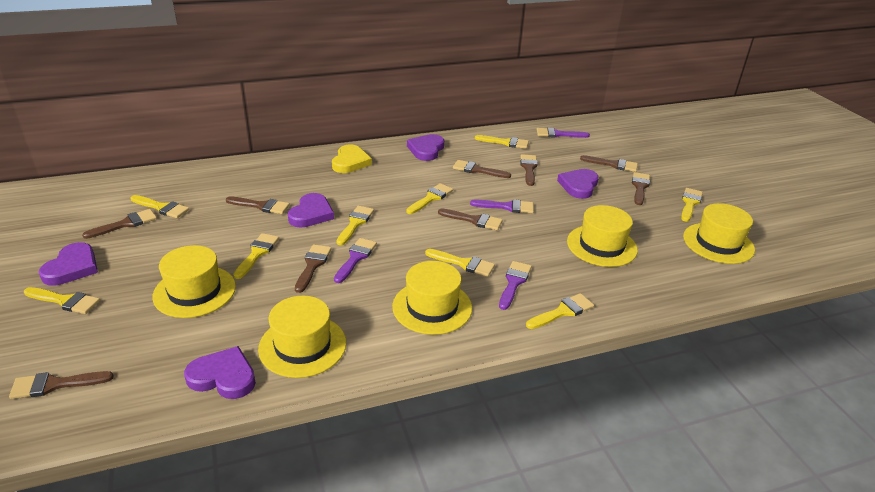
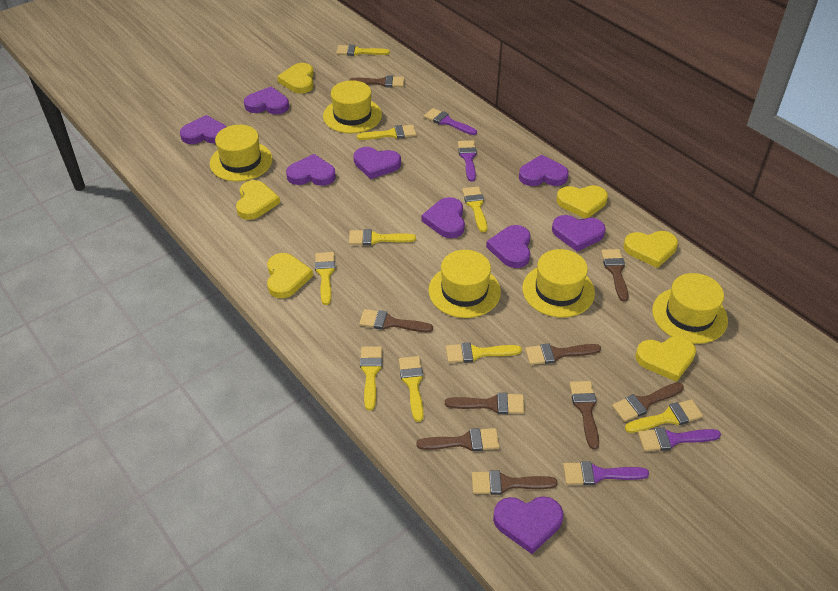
purple heart: [39,242,98,286] [184,346,256,399] [288,193,334,228] [407,134,444,161] [557,169,599,199] = 5 -> [180,115,226,144] [244,87,289,114] [286,154,336,186] [354,147,401,179] [422,197,465,238] [486,225,531,268] [493,496,563,554] [519,155,569,186] [552,215,606,252] = 9
yellow heart: [332,145,372,173] = 1 -> [236,180,280,220] [267,253,313,298] [277,63,314,94] [557,185,608,218] [623,231,678,268] [635,336,696,382] = 6

